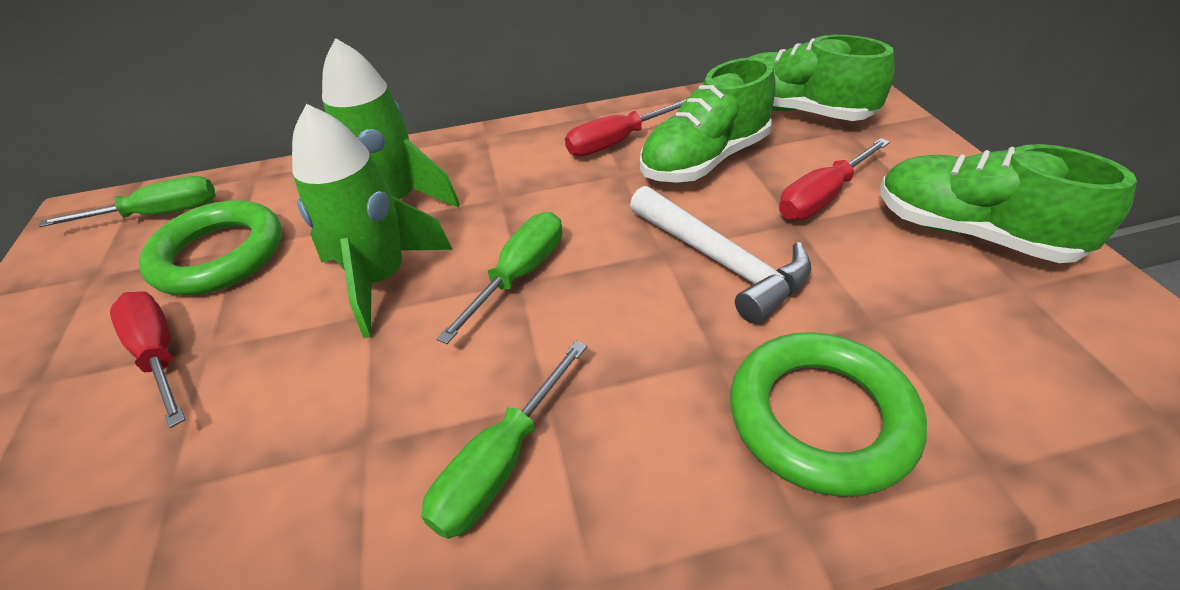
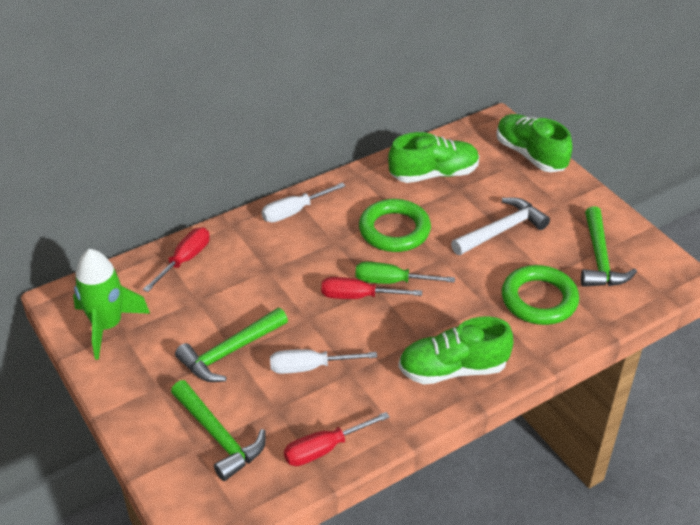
green hammer: none = 0 -> [171,380,266,481] [175,308,288,382] [581,206,637,287] = 3
green rocket: [292,104,453,338] [322,38,460,207] = 2 -> [73,249,150,360] = 1
green screwdriver: [38,176,216,227] [421,341,587,539] [436,212,562,344] = 3 -> [355,262,455,284] = 1
white screwdriver: none = 0 -> [262,183,345,222] [270,349,377,374] = 2

